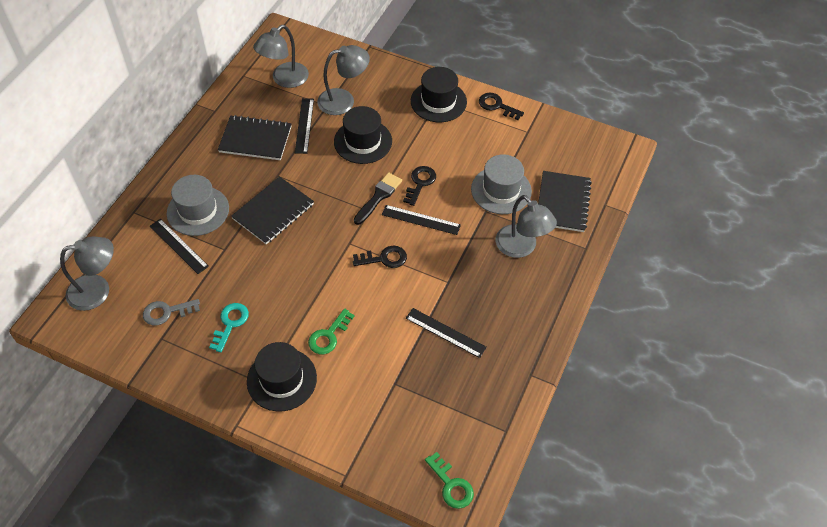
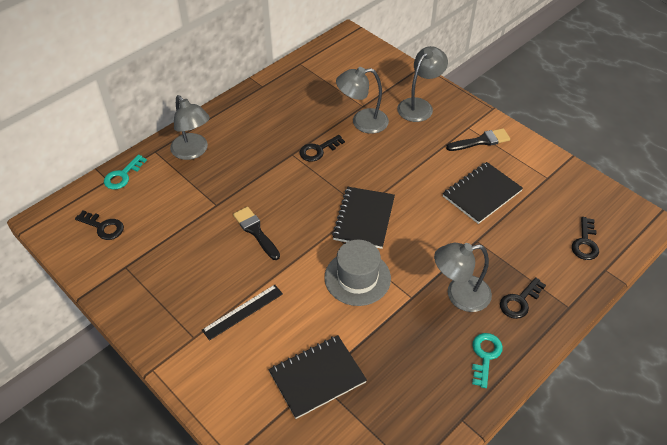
black brush: [354,173,402,225] = 1 -> [233,207,280,260] [446,128,510,151] = 2
black hat: [247,342,317,411] [334,106,392,164] [411,67,467,122] = 3 -> none = 0
black key: [353,246,407,268] [403,166,436,206] [479,93,524,120] = 3 -> [75,210,124,240] [299,135,345,162] [500,277,546,319] [572,217,599,260] = 4
black ruler: [150,219,209,274] [295,98,314,154] [382,205,461,235] [406,308,487,358] = 4 -> [202,285,283,341] = 1
green key: [308,308,354,354] [425,452,474,509] = 2 -> none = 0
grey hat: [167,175,229,236] [471,154,532,214] = 2 -> [324,240,391,306] = 1
grey key: [143,299,200,326] = 1 -> none = 0
turquoise key: [209,303,249,352] = 1 -> [104,154,147,189] [472,333,503,388] = 2

